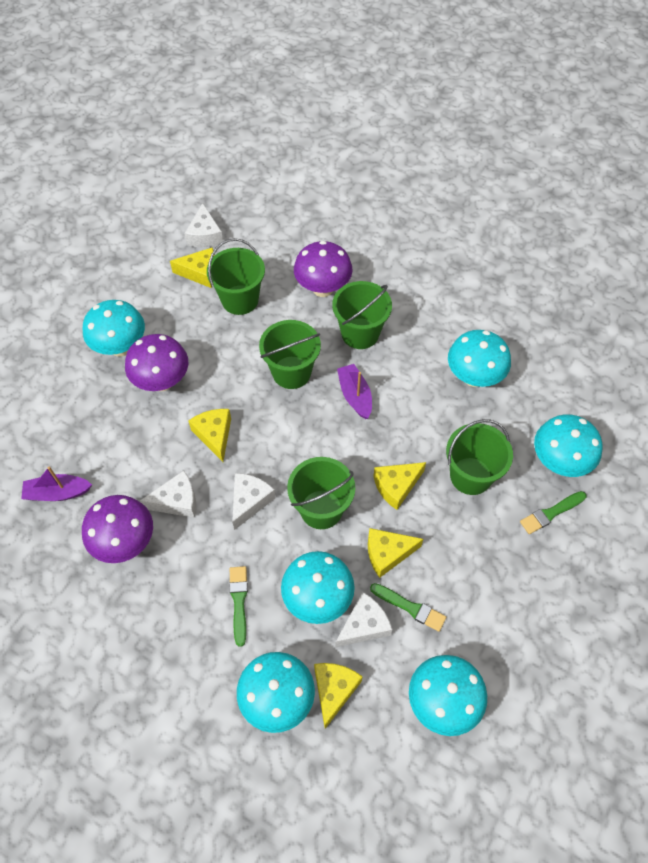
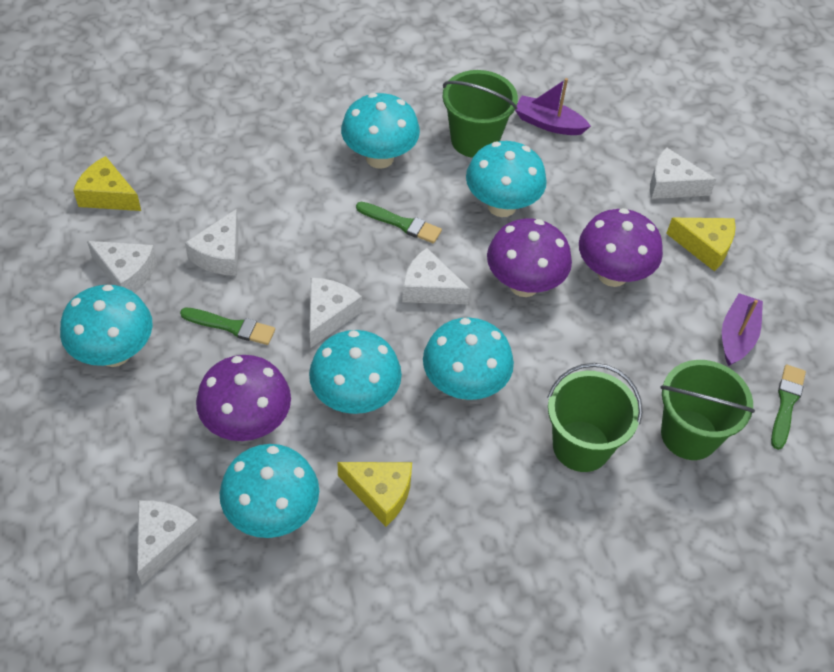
green bucket: [207,238,265,315] [259,320,321,389] [287,457,355,529] [332,281,392,349] [446,419,513,495] = 5 -> [442,70,518,158] [547,363,642,472] [660,360,755,460] = 3
white cheese: [140,470,196,518] [185,203,223,247] [232,473,276,530] [335,592,392,647] = 4 -> [87,241,157,293] [137,500,201,585] [185,209,239,276] [310,278,362,348] [402,248,470,305] [650,147,716,199] = 6
yellow cheese: [170,247,215,288] [189,409,231,462] [314,663,363,729] [368,528,423,578] [373,462,426,510] = 5 -> [73,156,141,211] [337,462,412,527] [666,218,736,272] = 3

